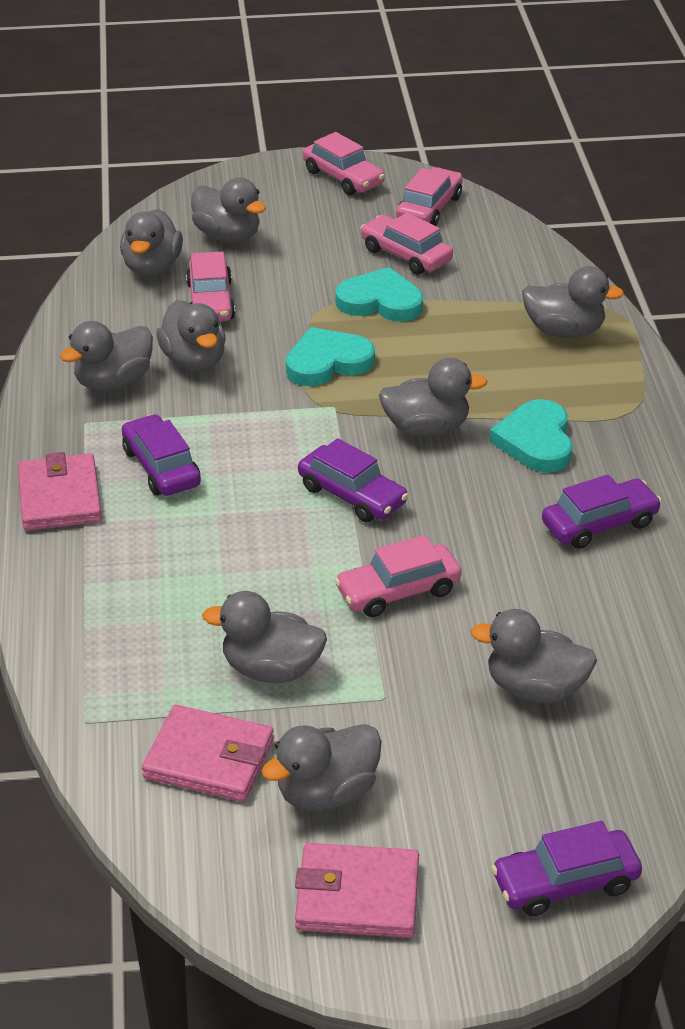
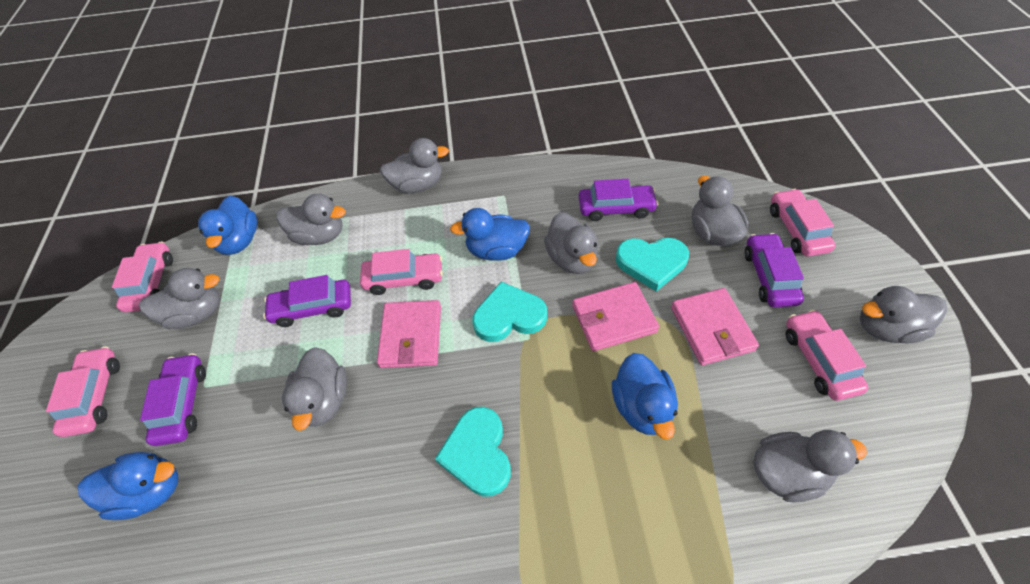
blue duck: none = 0 -> [77,452,178,520] [198,196,257,255] [450,208,530,261] [612,353,678,440] = 4
grey duck: [60,321,153,391] [120,209,183,276] [156,300,226,372] [191,178,266,242] [202,591,327,683] [262,724,382,811] [379,358,488,437] [470,609,597,703] [522,266,624,338] = 9 -> [139,268,220,329] [277,194,345,245] [282,347,347,431] [380,138,449,193] [544,212,598,274] [692,176,748,246] [753,430,867,503] [860,286,947,344] = 8

